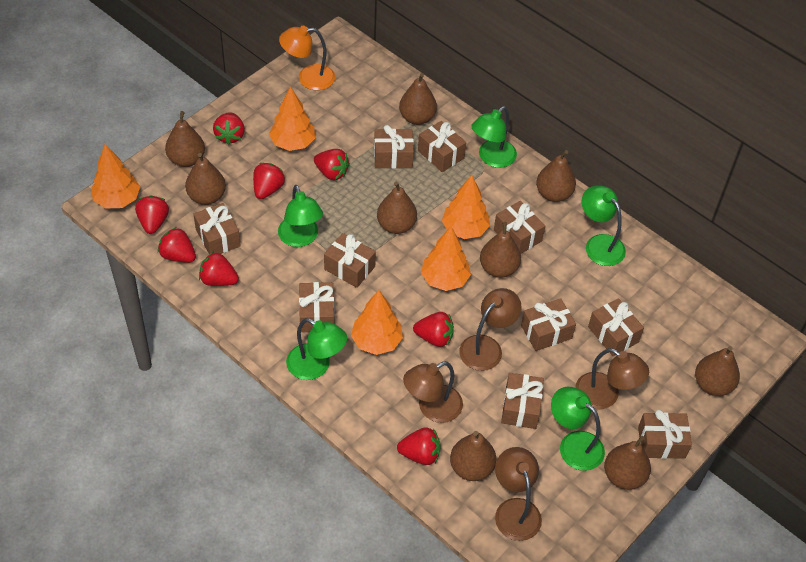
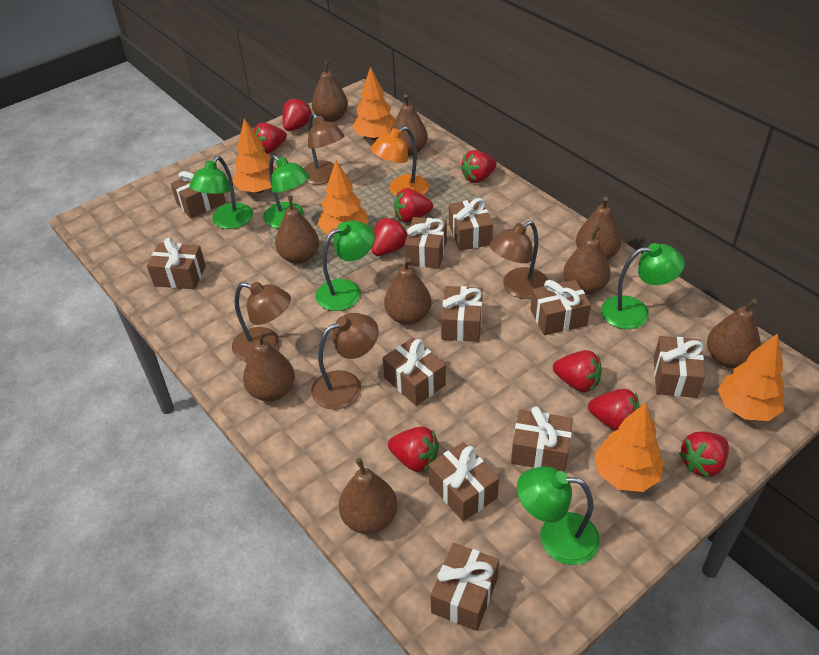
brown gift: [193,203,241,254] [299,282,334,332] [324,233,376,288] [374,125,414,169] [418,121,466,172] [494,201,545,254] [501,373,544,429] [521,298,576,351] [588,298,644,356] [638,410,692,459] = 10 -> [147,238,206,289] [171,171,226,218] [383,338,446,406] [405,217,447,269] [429,442,499,521] [431,543,499,631] [441,286,483,342] [449,198,493,251] [511,406,573,472] [531,280,591,335] [654,336,705,398] = 11
red strawberry: [135,196,169,234] [158,227,196,263] [199,252,239,286] [213,112,245,145] [253,163,285,199] [314,149,350,180] [397,427,441,465] [413,312,454,347] = 8 -> [252,123,287,154] [283,98,312,131] [372,218,407,256] [388,427,439,472] [394,188,433,223] [460,150,497,183] [553,350,602,392] [588,389,639,431] [679,431,729,478] = 9

